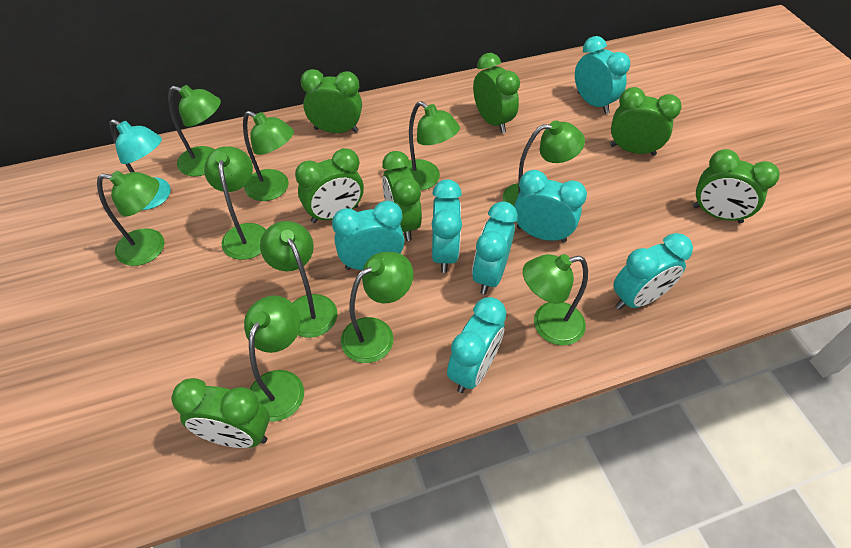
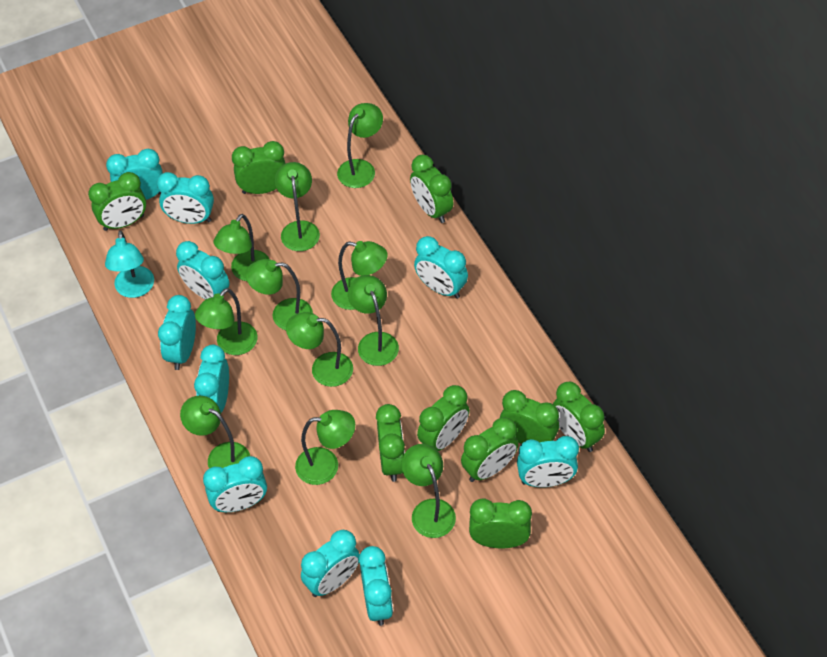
green clock: [172,378,270,448] [295,148,364,223] [301,69,362,133] [382,151,422,241] [473,53,520,133] [610,87,682,156] [693,149,779,223] = 7 -> [88,172,146,231] [232,141,285,194] [376,404,405,482] [410,155,454,223] [417,385,470,451] [461,417,518,482] [469,498,532,548] [500,390,559,444] [553,382,605,452] = 9
green lamp: [97,171,164,266] [168,85,221,176] [204,146,266,260] [243,111,294,201] [244,295,304,422] [260,221,337,338] [341,252,414,363] [405,101,460,190] [503,121,585,206] [523,254,588,345] = 10 -> [180,396,250,468] [195,288,258,355] [214,214,269,281] [246,259,313,330] [275,162,320,251] [286,312,353,387] [295,410,355,485] [331,241,387,310] [337,103,383,188] [348,275,399,366] [401,444,456,538] = 11
turquoise clock: [332,201,405,270] [432,179,462,273] [447,297,506,393] [472,201,518,294] [514,170,587,243] [575,36,630,114] [613,233,693,310] = 7 -> [106,149,163,200] [157,172,214,224] [158,295,196,370] [176,241,230,299] [194,345,229,413] [203,456,267,512] [301,530,360,597] [359,546,393,626] [414,236,468,299] [517,436,579,487] = 10

